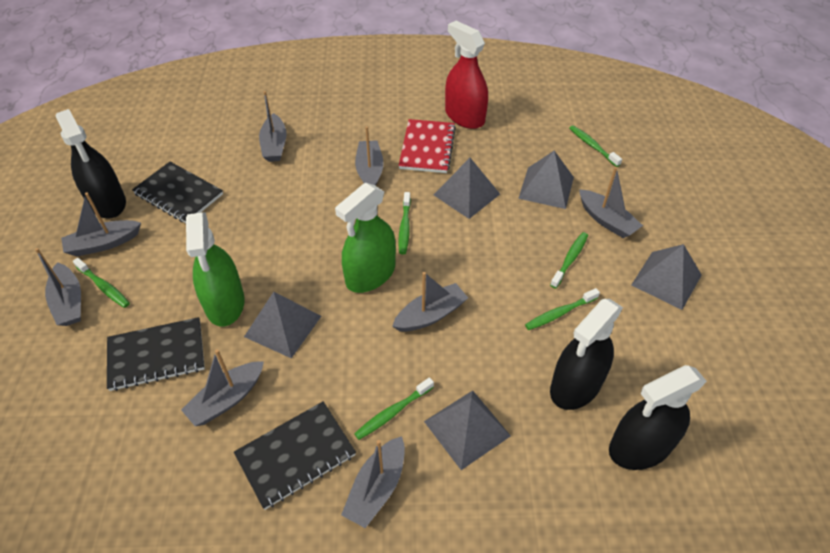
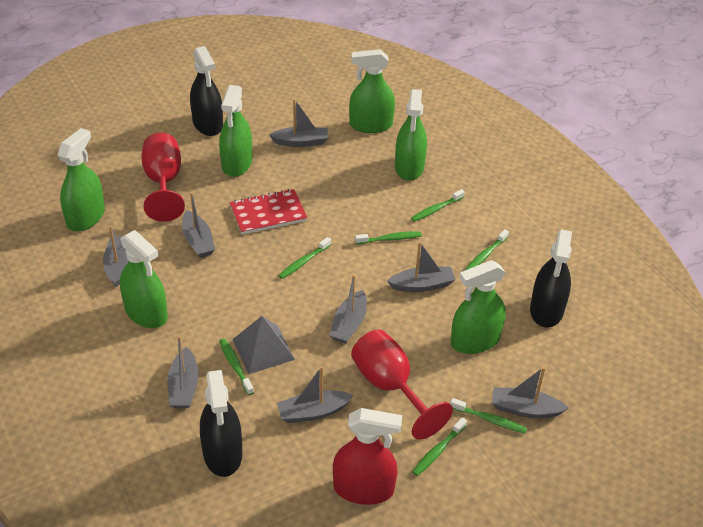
black notebook: [107,317,205,391] [132,162,223,223] [234,402,356,510] = 3 -> none = 0
green spray bottle: [186,212,245,327] [335,183,396,293] = 2 -> [57,128,105,231] [120,230,168,328] [219,85,252,177] [349,49,395,133] [395,89,427,181] [451,260,506,354] = 6
green toothbrush: [73,258,130,308] [354,377,434,440] [398,192,411,255] [525,288,600,330] [550,232,588,288] [569,125,622,167] = 6 -> [219,338,254,395] [278,237,331,279] [355,232,422,244] [411,189,465,222] [412,418,467,476] [450,398,527,434] [466,229,509,270] = 7
grey pyramid: [244,292,321,358] [424,390,511,470] [434,158,500,219] [518,151,574,209] [632,244,702,310] = 5 -> [232,316,295,374] = 1
red goblet: none = 0 -> [141,133,185,222] [351,329,453,440] = 2

